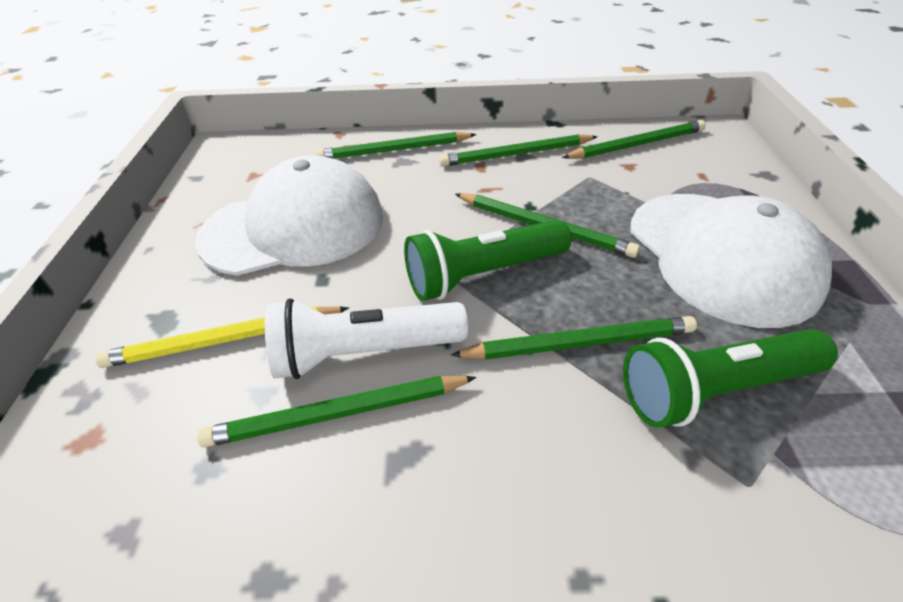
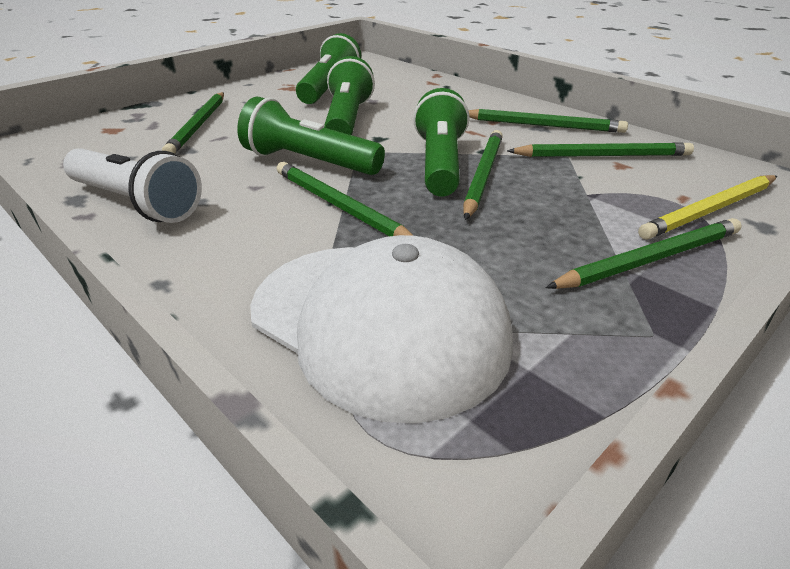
green flashlight: [404,220,572,301] [623,329,838,428] = 2 -> [237,97,385,175] [296,33,361,104] [324,56,375,135] [413,88,470,197] = 4
white cap: [195,155,383,276] [630,194,832,328] = 2 -> [250,235,513,423] = 1

